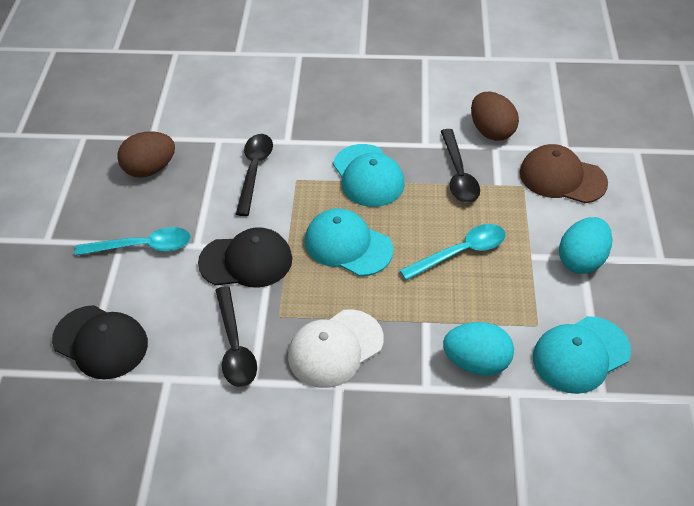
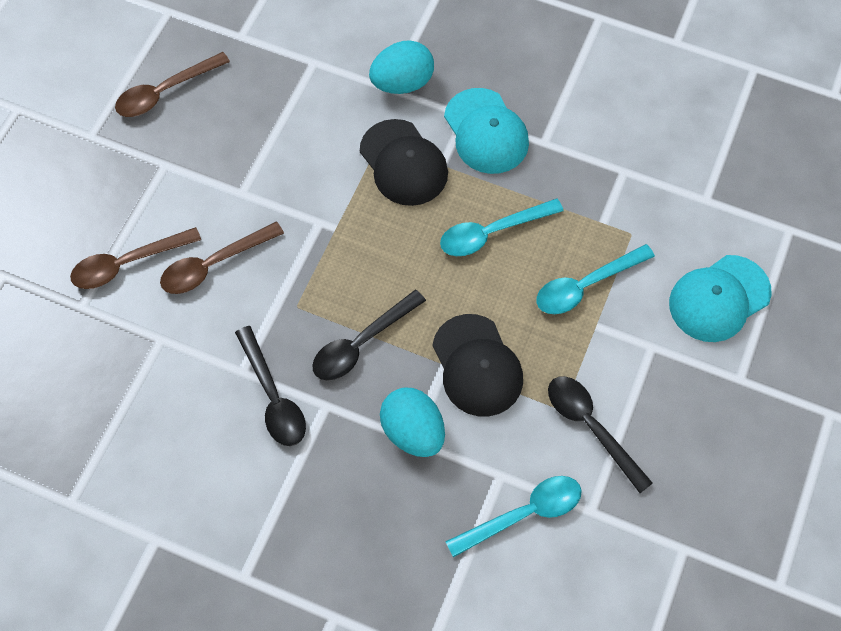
brown cap: [520,144,608,203] = 1 -> none = 0
brown egg: [117,131,175,178] [471,92,519,141] = 2 -> none = 0
brown spoon: none = 0 -> [70,227,201,289] [115,52,230,117] [160,222,284,294] = 3
turquoise cap: [305,208,394,276] [333,144,405,207] [533,316,631,394] = 3 -> [444,88,529,174] [669,255,772,342] = 2
turquoise spoon: [75,227,191,256] [399,224,506,281] = 2 -> [440,198,564,256] [445,476,582,557] [536,244,655,314] = 3
white cap: [288,309,384,388] = 1 -> none = 0

